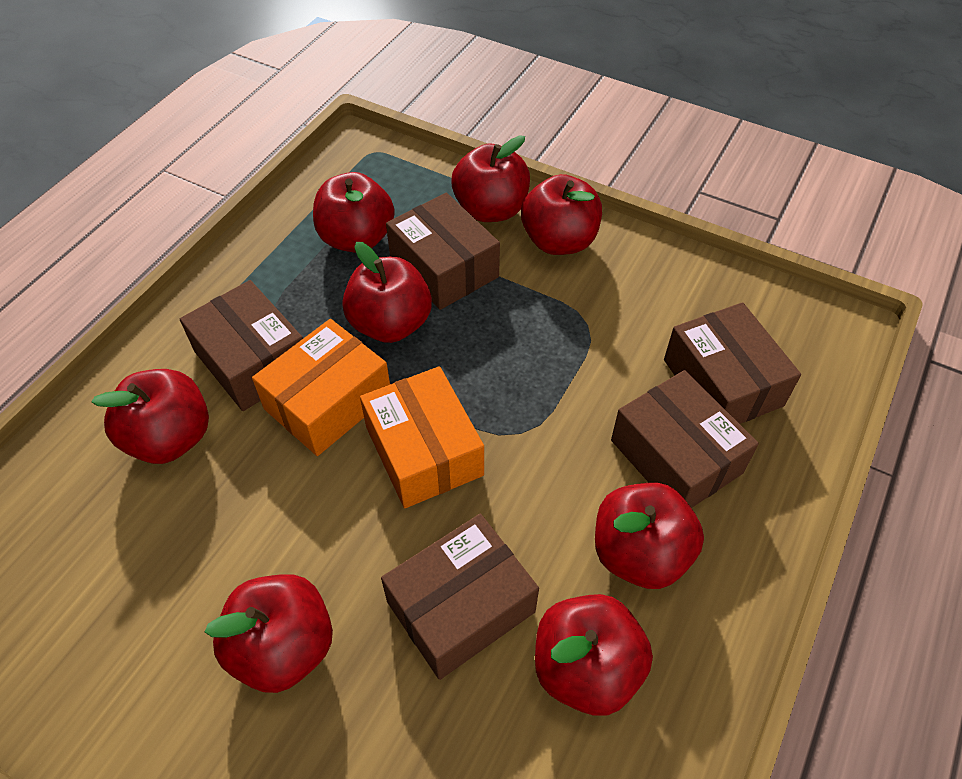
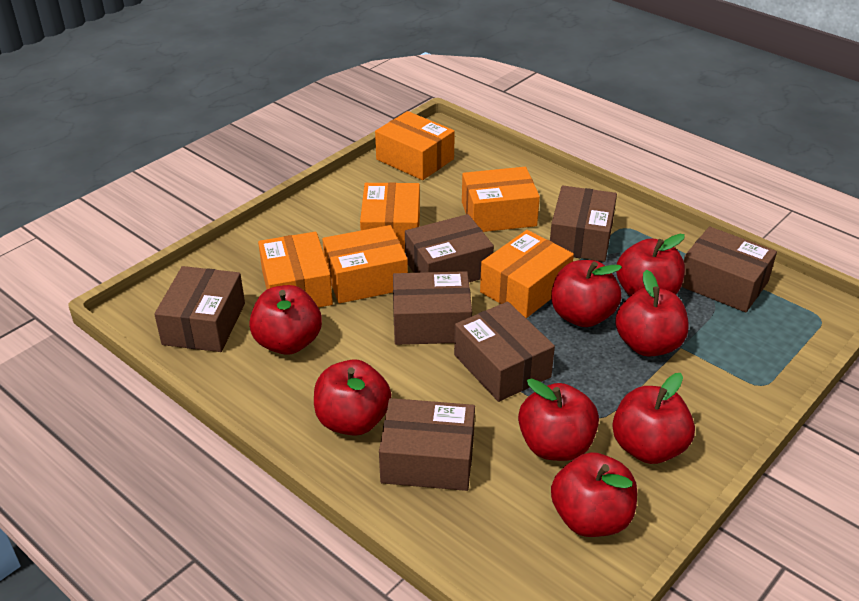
brown box: [180,280,303,411] [381,514,539,680] [386,193,500,310] [611,370,759,508] [664,302,801,424] = 5 -> [154,266,245,352] [379,398,475,491] [393,271,472,345] [405,214,494,282] [454,302,555,402] [550,185,617,262] [681,227,777,312] = 7
orange box: [252,319,390,456] [360,366,484,508] = 2 -> [258,232,333,307] [322,225,408,303] [360,182,420,252] [375,111,455,180] [462,167,540,232] [480,230,574,318] = 6

